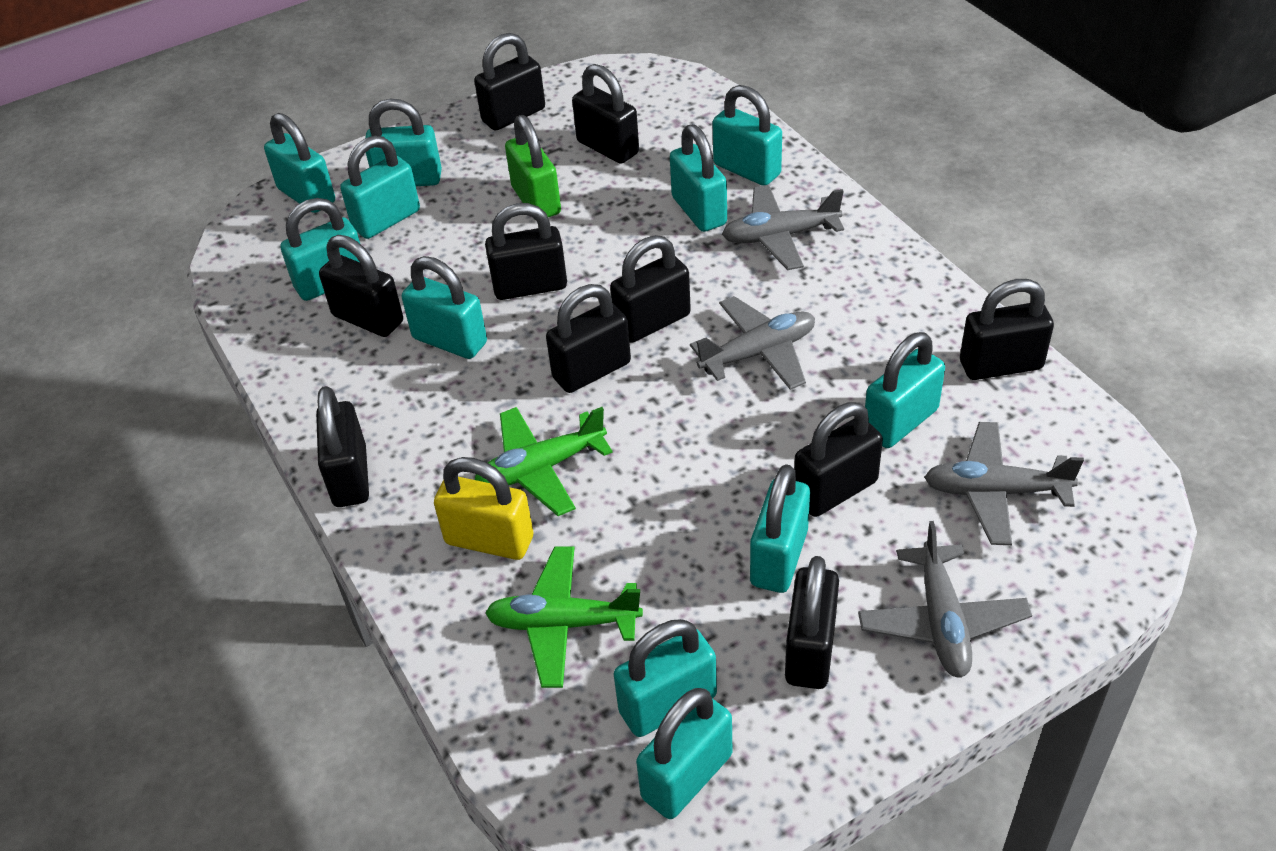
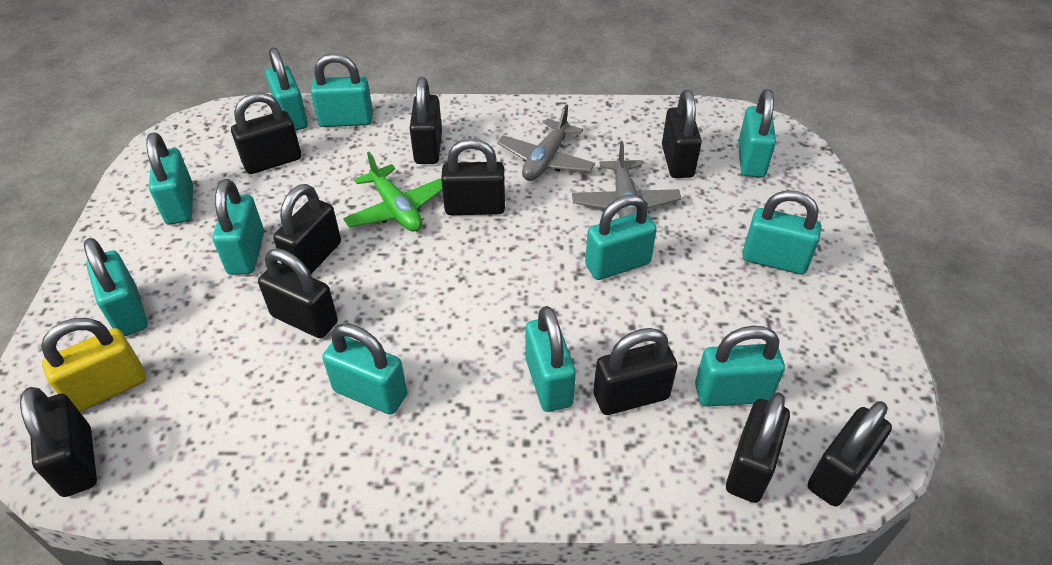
green padlock: [505,115,561,219] = 1 -> none = 0
green plane: [475,407,613,516] [485,546,643,688] = 2 -> [343,152,442,232] = 1
grey plane: [690,296,815,390] [722,185,844,270] [858,521,1032,678] [924,422,1084,545] = 4 -> [497,104,595,181] [572,141,681,218] = 2

